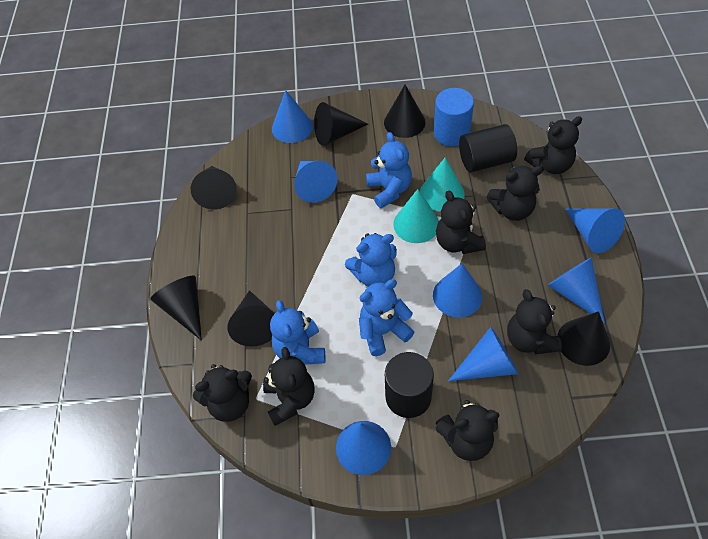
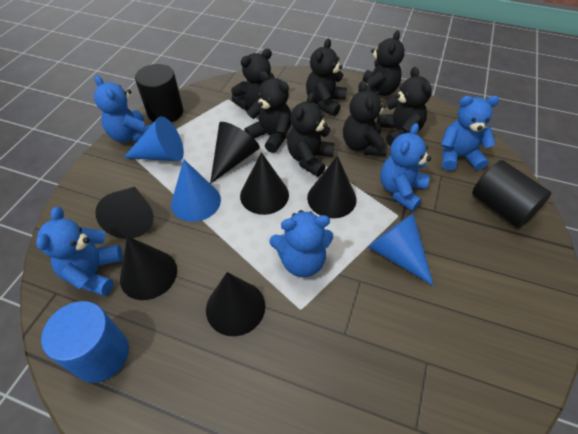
blue cone: [272,90,313,143] [294,161,338,203] [336,421,391,475] [433,263,482,318] [448,327,518,381] [548,258,605,323] [565,208,625,253] = 7 -> [123,116,184,162] [171,159,221,222] [368,214,434,286] = 3
blue teddy bear: [270,300,325,365] [345,233,397,287] [359,279,415,356] [366,132,412,208] = 4 -> [36,207,123,296] [94,75,151,143] [269,210,333,277] [380,123,431,211] [441,96,500,171] = 5
turquoise cone: [393,189,439,243] [420,158,465,212] = 2 -> none = 0

